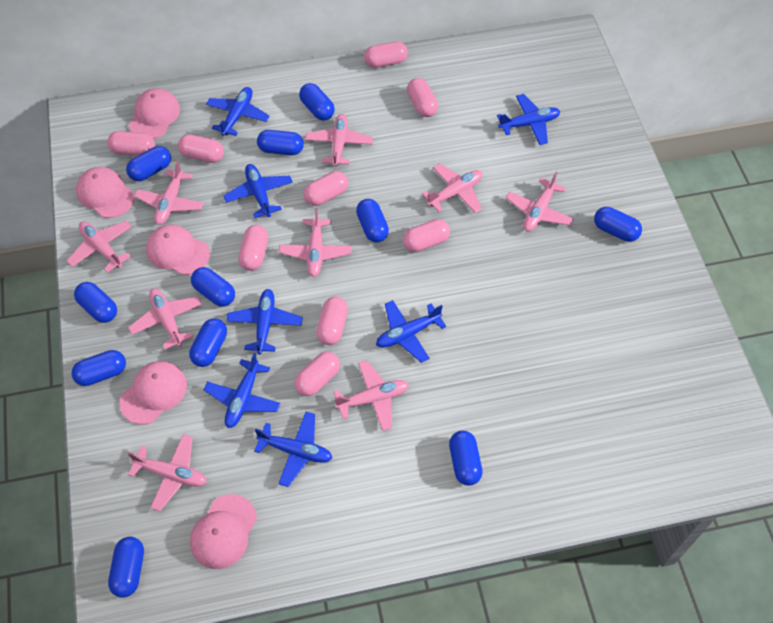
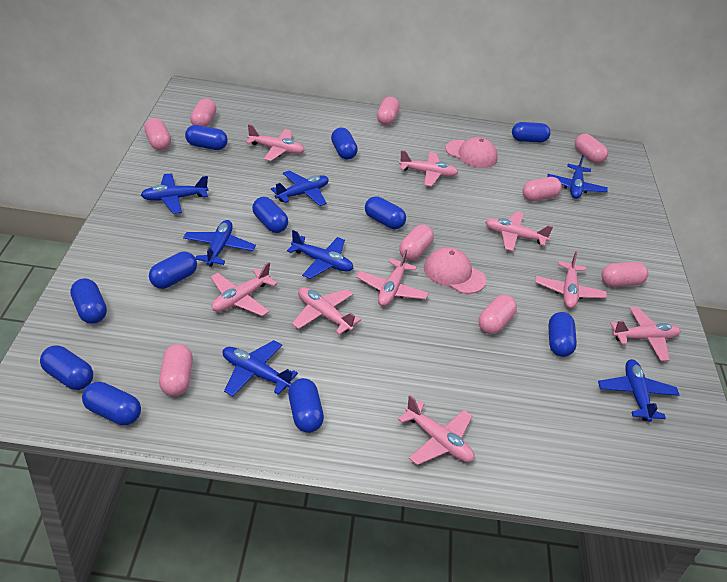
pink cap: [76,167,135,218] [119,361,187,425] [129,88,180,139] [146,225,210,275] [190,494,257,569] = 5 -> [424,247,486,294] [446,137,498,168] = 2

